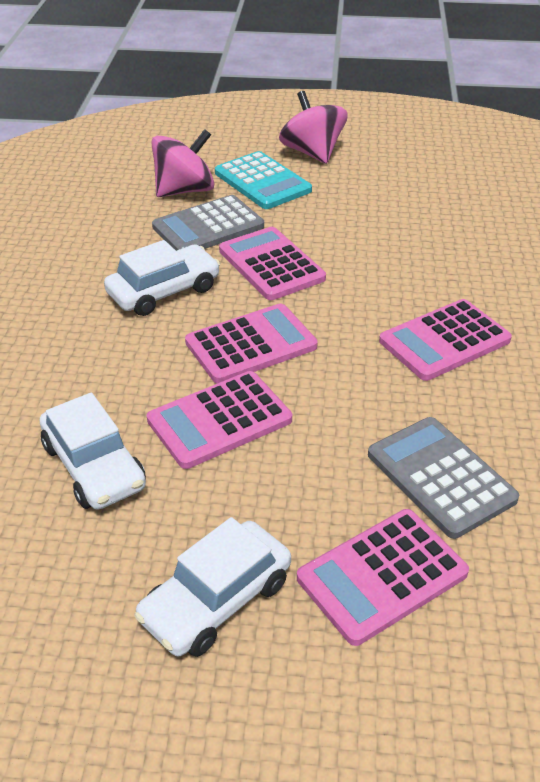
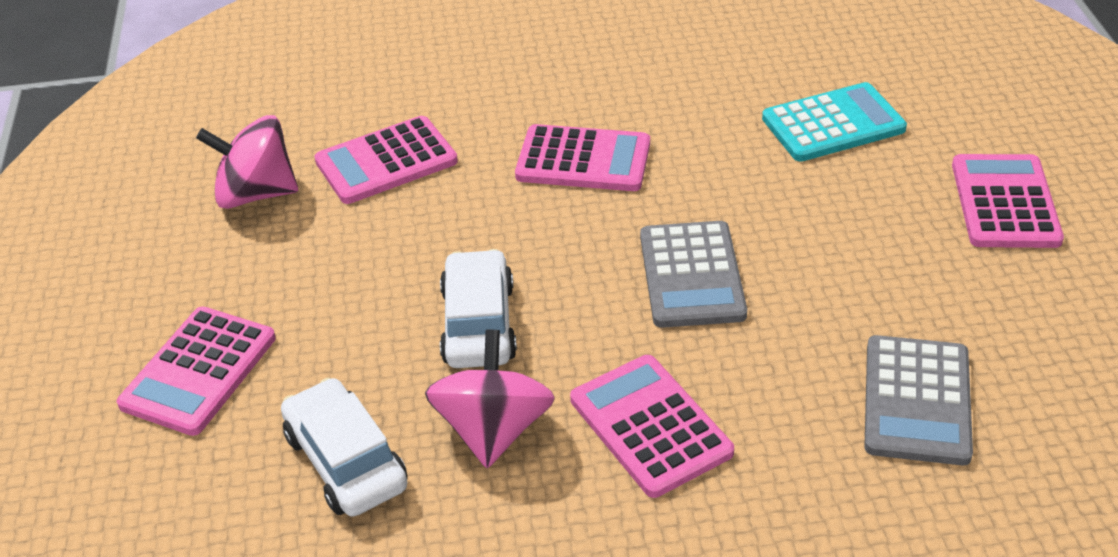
white car: [39,392,146,510] [104,240,220,316] [134,517,291,657] = 3 -> [281,378,407,517] [440,249,517,368] = 2

